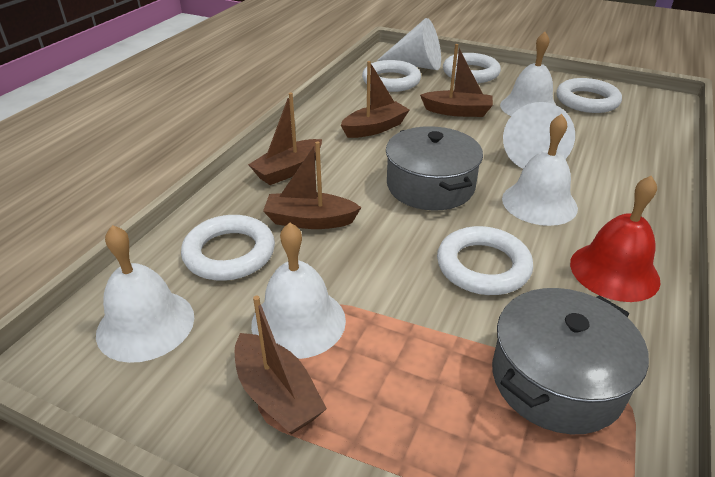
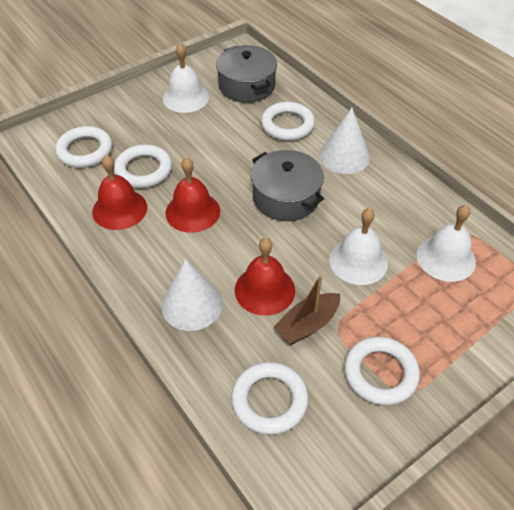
brown boat: [235,295,327,434] [248,93,322,185] [263,141,362,229] [341,61,409,138] [420,44,493,117] = 5 -> [274,275,340,345] = 1
red bell: [570,176,661,302] = 1 -> [92,155,147,230] [165,157,220,233] [235,238,295,316] = 3
white bell: [96,225,194,363] [251,222,346,359] [500,32,556,116] [502,114,578,226] = 4 -> [163,43,209,113] [329,208,388,285] [417,205,476,282] = 3

